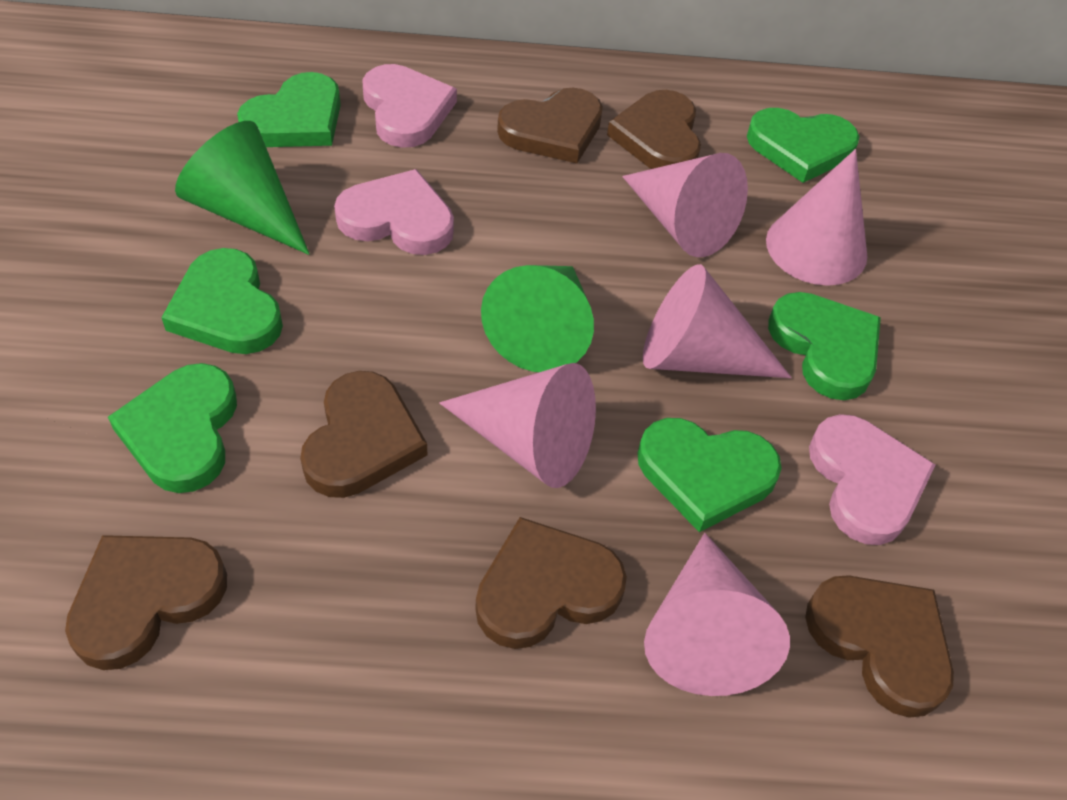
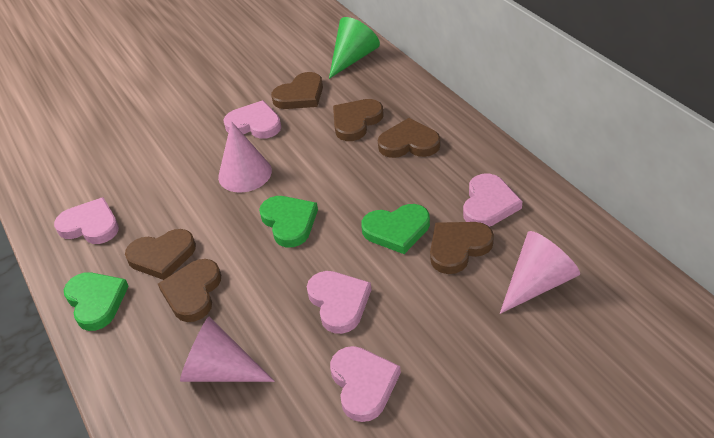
green cone: [175,121,310,255] [481,265,594,372] = 2 -> [329,17,380,79] = 1
green heart: [108,363,237,493] [161,248,283,354] [237,72,341,147] [637,418,782,532] [747,108,860,183] [768,292,881,400] = 6 -> [64,272,129,331] [259,196,318,247] [361,204,430,254] = 3
pink cone: [439,363,596,488] [622,153,748,257] [643,264,792,378] [644,533,790,696] [766,149,867,286] = 5 -> [180,316,275,382] [218,121,272,193] [500,231,580,314] = 3
pink heart: [334,169,454,255] [363,64,457,148] [809,414,936,545] = 3 -> [54,197,119,244] [223,100,281,139] [307,271,371,334] [330,346,401,422] [463,174,523,227] = 5

